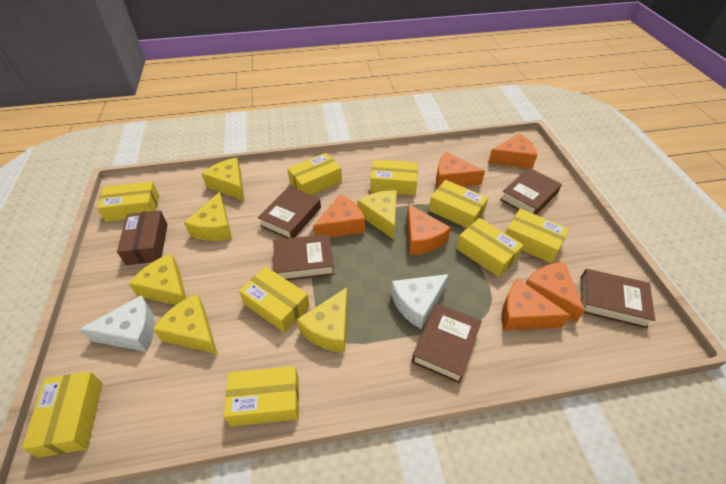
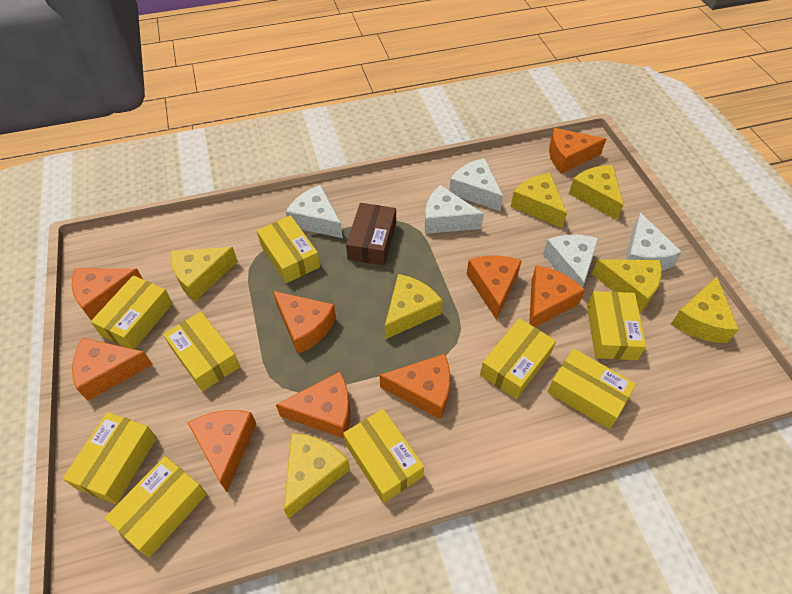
brown book: [258,186,321,238] [273,234,334,280] [411,303,482,384] [500,168,562,215] [580,269,655,329] = 5 -> none = 0
orange cheese: [313,195,365,237] [407,204,451,255] [436,152,485,188] [488,133,537,169] [502,279,571,331] [525,262,585,323] = 6 -> [72,268,143,320] [72,338,153,401] [187,410,256,492] [273,291,336,354] [276,372,350,438] [380,354,450,419] [467,255,522,320] [529,265,585,327] [549,128,606,173] = 9
white cheese: [79,295,155,352] [391,274,449,329] = 2 -> [286,185,343,238] [425,185,484,234] [449,158,503,211] [543,235,599,287] [625,213,682,271] = 5
yellow cheese: [129,253,187,305] [153,294,218,354] [184,192,232,241] [202,158,244,201] [297,287,348,352] [358,191,397,239] = 6 -> [170,247,238,301] [284,433,350,519] [385,274,443,339] [511,173,567,228] [569,165,623,220] [592,259,662,313] [671,277,739,343] = 7

